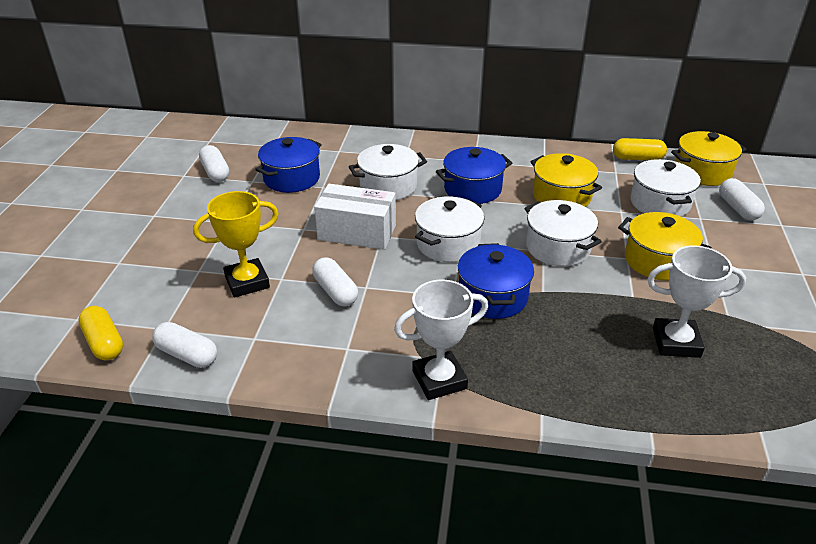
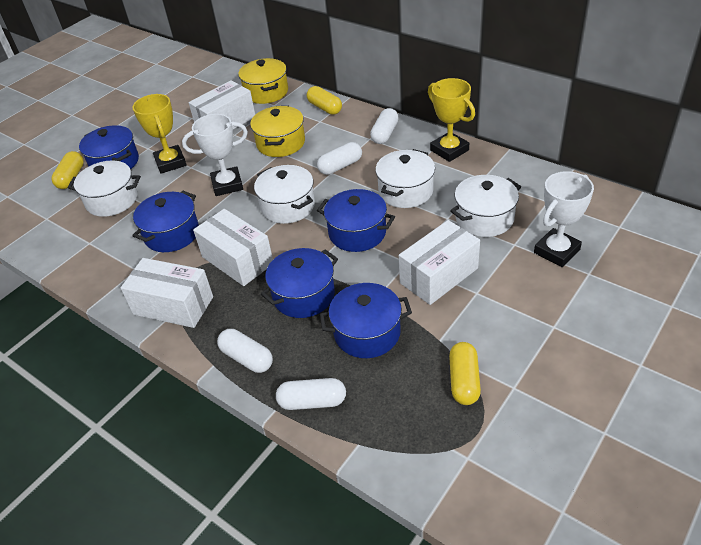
blue pot: [255,137,322,193] [436,147,512,204] [458,243,534,319] = 3 -> [79,125,139,169] [133,191,199,252] [261,248,338,318] [317,189,395,252] [319,283,412,358] = 5
white box: [314,184,396,250] = 1 -> [121,258,213,328] [189,80,255,129] [193,209,273,286] [399,220,480,305] = 4
yellow capsule: [78,306,123,360] [613,138,667,160] = 2 -> [51,151,84,189] [307,86,342,115] [449,342,481,405] = 3
yellow pot: [530,153,602,207] [618,212,712,281] [671,131,747,186] = 3 -> [238,58,288,104] [250,106,305,157] = 2
yellow trophy: [193,191,279,298] = 1 -> [133,94,187,174] [428,78,475,162] = 2

